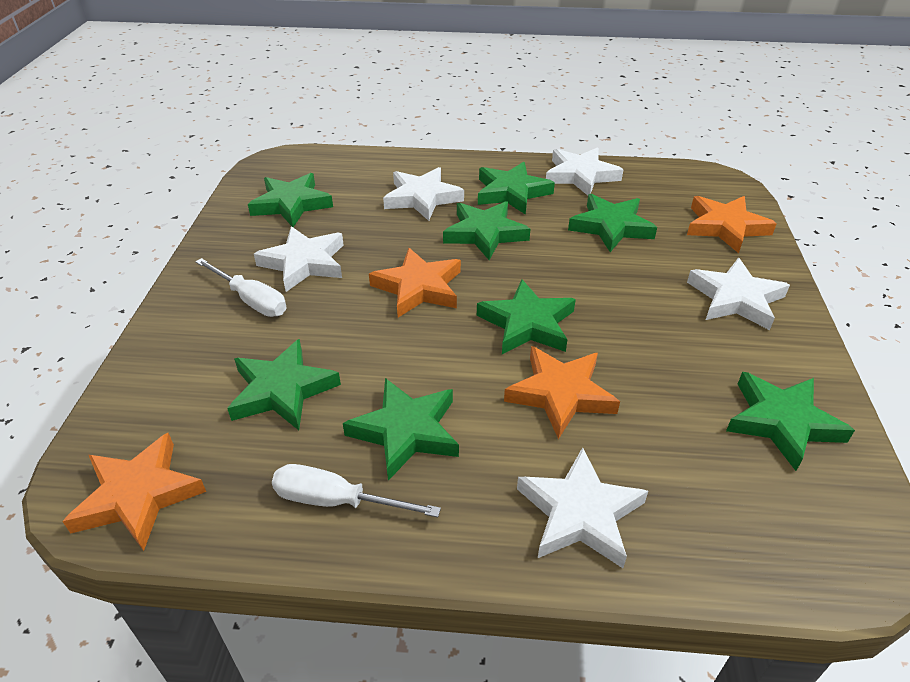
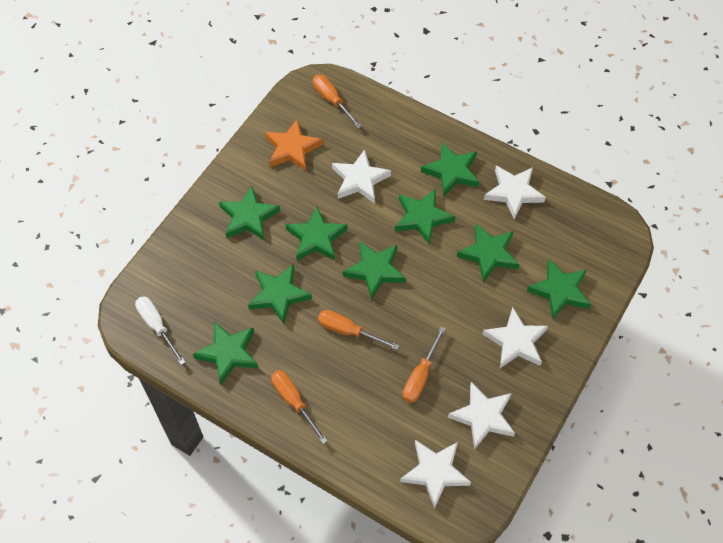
green star: [227,339,341,430] [248,173,333,227] [343,378,459,481] [443,201,530,260] [477,279,576,354] [478,162,555,215] [568,194,657,252] [726,372,855,471] = 8 -> [193,322,258,385] [219,186,280,241] [248,264,312,324] [286,206,348,261] [343,241,406,299] [395,189,455,245] [421,143,479,197] [457,224,520,282] [527,259,591,320] = 9
orange screwdriver: none = 0 -> [271,370,328,444] [313,75,362,128] [318,310,400,350] [403,326,446,403] = 4
orange star: [62,433,206,551] [369,248,461,318] [504,346,620,439] [687,196,777,253] = 4 -> [265,119,323,171] = 1
white screwdriver: [195,258,287,317] [272,464,441,517] = 2 -> [135,296,186,365] = 1

